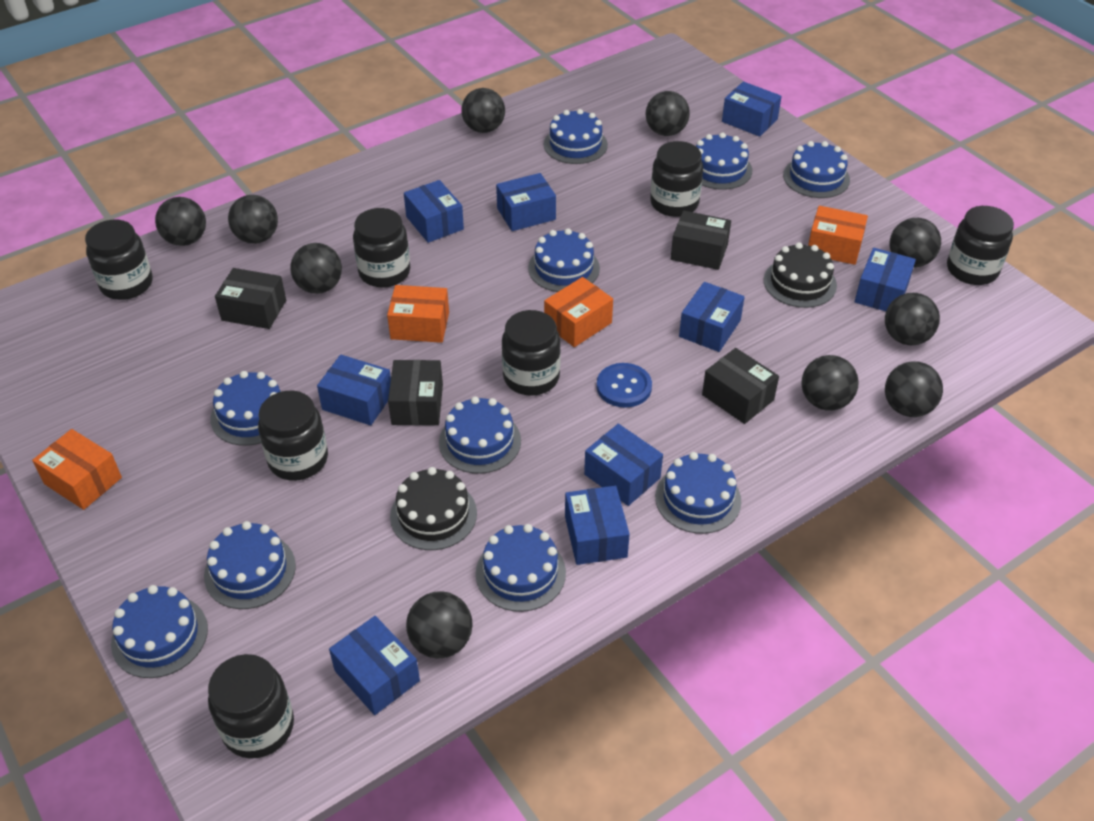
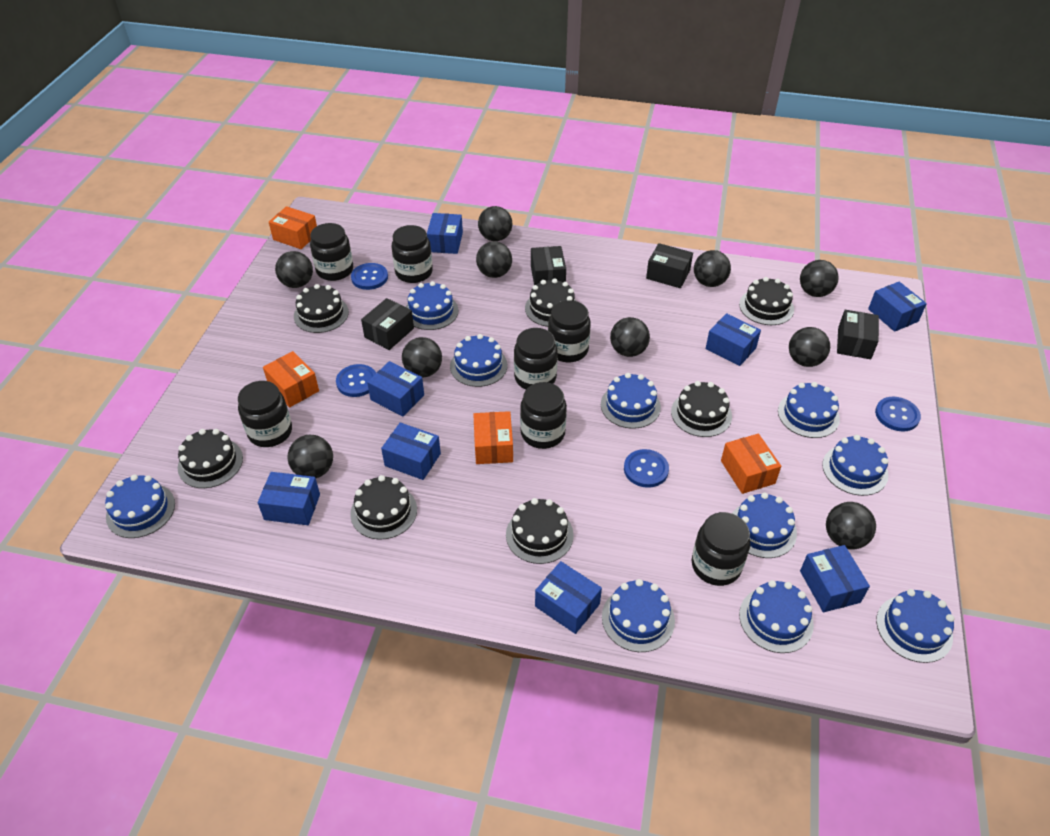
black cake: [390,467,477,550] [764,242,837,308] = 2 -> [178,429,243,488] [294,284,349,333] [350,475,417,540] [506,498,574,564] [525,278,576,327] [671,381,732,437] [739,277,794,325] = 7
blue box: [317,355,391,425] [329,616,420,715] [404,180,464,243] [496,173,556,231] [565,486,630,565] [584,424,663,506] [679,282,745,352] [722,82,782,137] [855,248,916,311] = 9 -> [258,472,320,525] [367,361,424,416] [381,422,441,480] [427,213,463,254] [535,561,602,634] [706,313,761,366] [800,545,870,612] [868,282,927,332] = 8
blue button: [597,363,652,408] = 1 -> [336,364,376,397] [351,263,388,290] [624,449,669,488] [875,397,921,431] = 4

